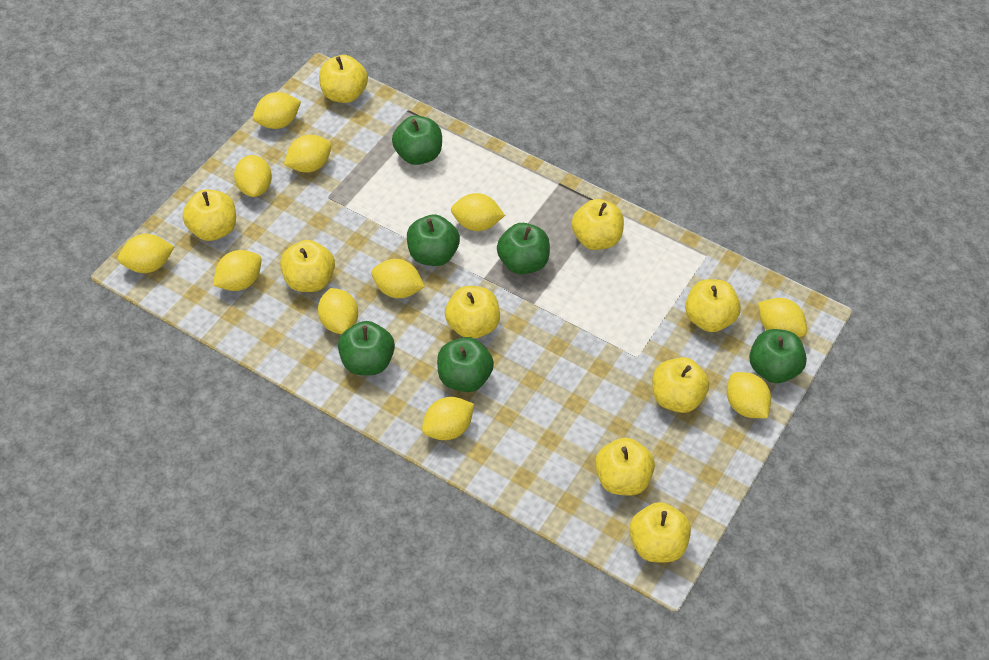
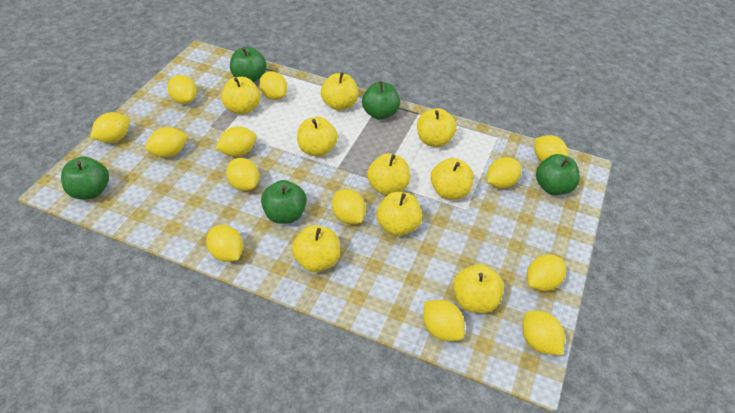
green apple: [338,321,395,375] [392,115,442,165] [407,214,460,266] [437,337,494,392] [497,223,550,275] [749,329,807,383] = 6 -> [61,156,109,199] [230,47,267,82] [261,180,307,224] [362,81,400,120] [536,154,580,195] = 5
yellow lemon: [118,234,174,273] [213,250,262,291] [234,155,272,197] [253,92,301,129] [284,135,331,173] [318,288,358,334] [371,259,425,298] [422,397,474,440] [451,193,505,231] [727,372,771,418] [758,298,807,337] = 11 -> [90,112,130,143] [145,127,188,157] [168,75,197,104] [206,225,243,262] [215,126,257,156] [226,158,259,191] [259,71,287,100] [332,189,366,224] [423,300,465,341] [487,157,521,188] [523,311,565,355] [527,254,566,291] [535,135,568,162] = 13

